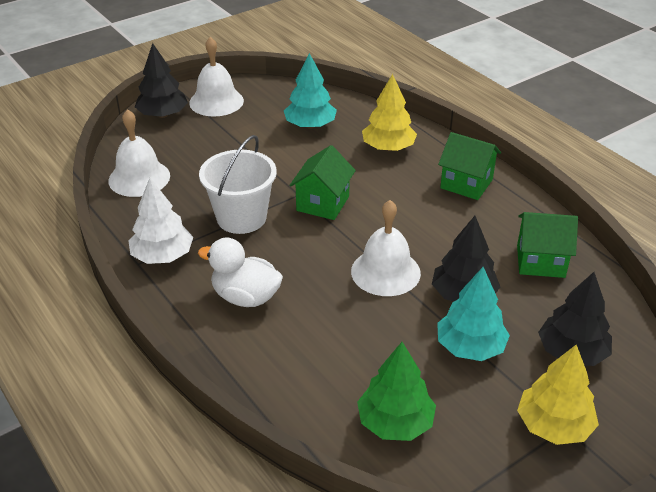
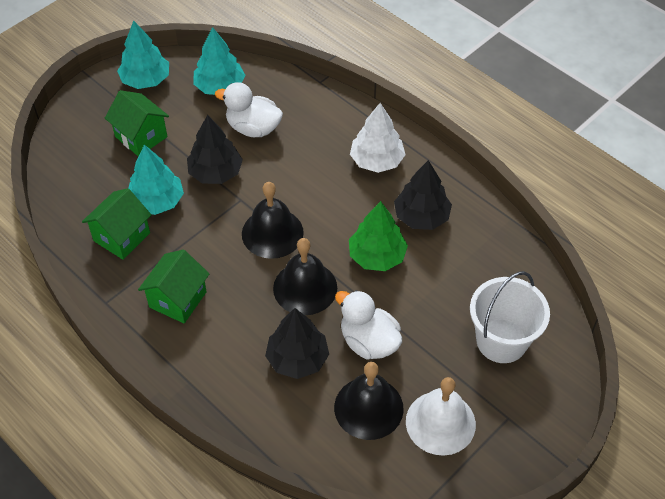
black bell: none = 0 -> [242,182,304,259] [273,238,337,315] [334,362,404,440] = 3
turquoise tree: [284,53,337,129] [437,267,510,361] = 2 -> [117,21,169,89] [128,145,184,215] [193,27,246,95] = 3
white bell: [108,109,170,197] [189,37,244,117] [351,200,421,296] = 3 -> [406,377,476,456] = 1
white duck: [198,238,283,307] = 1 -> [215,82,283,137] [335,290,402,359] = 2
yellow tree: [362,74,417,151] [517,344,599,445] = 2 -> none = 0

